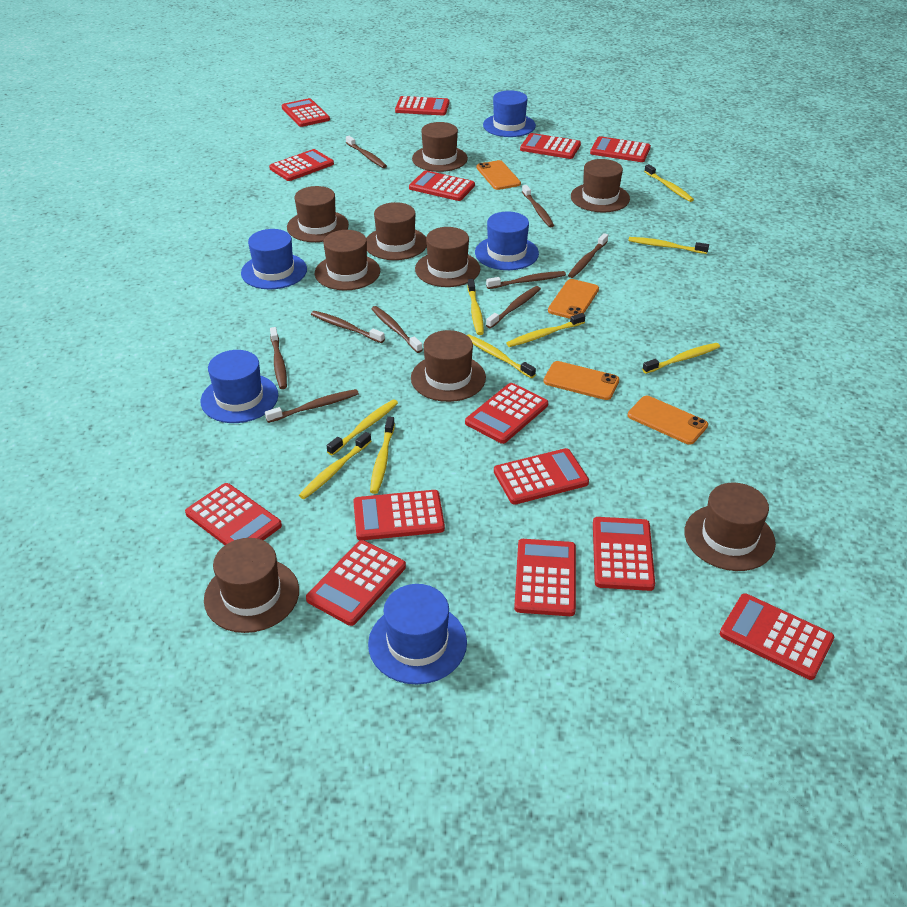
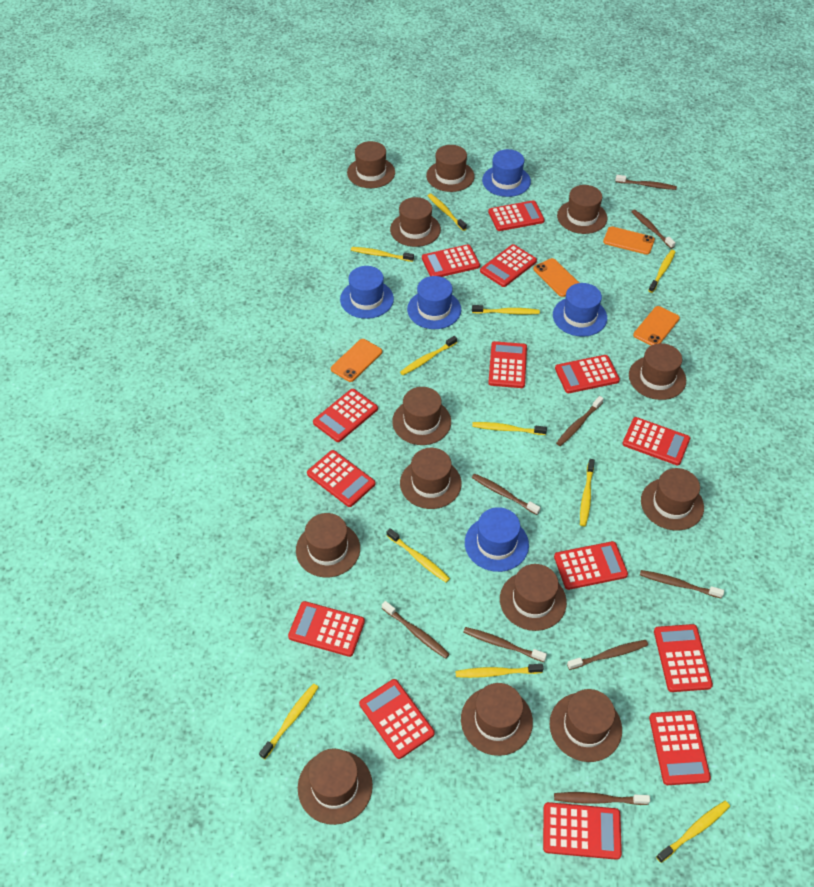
brown hat: [204,538,299,633] [287,186,349,242] [315,230,380,290] [366,202,427,260] [411,330,486,402] [412,122,468,172] [415,227,480,287] [571,159,630,213] [684,483,776,571] = 9 -> [296,513,360,578] [298,749,373,825] [347,141,395,188] [390,197,441,247] [392,387,451,445] [400,448,462,509] [426,145,475,192] [461,683,533,756] [500,564,567,631] [550,689,622,762] [557,185,607,234] [629,343,686,400] [641,468,704,530] = 13
yellow toothbrush: [299,432,371,499] [327,399,398,455] [370,417,395,494] [467,335,536,378] [468,279,484,335] [506,313,585,347] [628,237,709,254] [642,343,720,374] [644,164,694,202] = 9 -> [259,684,318,759] [351,247,414,262] [386,528,450,583] [400,336,457,375] [428,194,467,231] [456,664,543,678] [472,305,540,315] [472,422,547,435] [580,459,595,526] [648,250,675,293] [656,801,730,863] = 11

